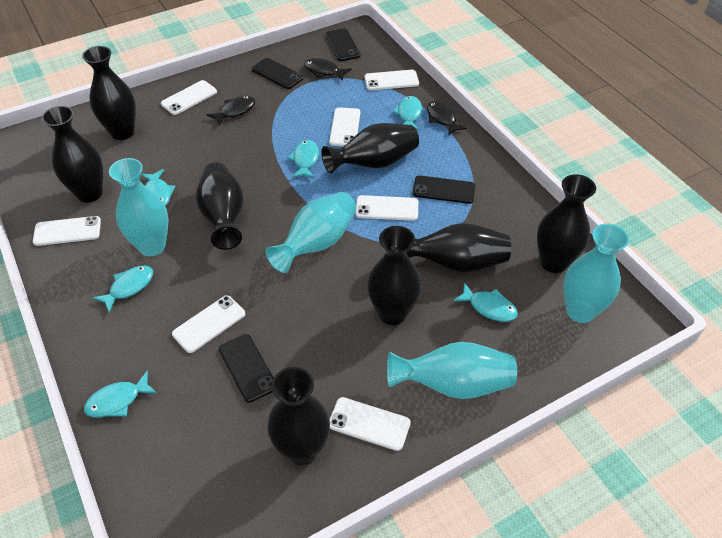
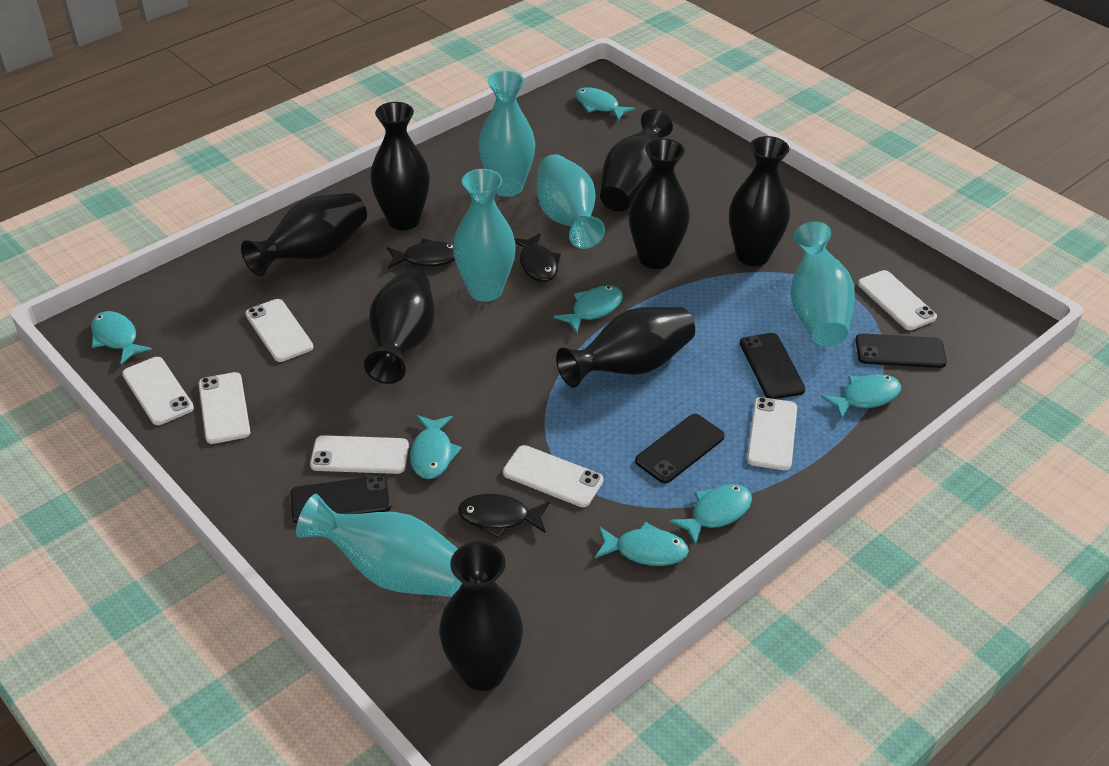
turquoise fish: [84,370,157,418] [93,266,153,313] [141,169,176,206] [287,140,319,178] [392,96,422,131] [453,282,518,322] = 6 -> [91,311,152,365] [410,415,462,479] [554,285,623,333] [575,87,636,121] [595,522,689,566] [669,484,752,546] [821,374,901,420] = 7
turquoise vase: [109,158,169,256] [265,192,356,273] [387,342,517,399] [563,223,629,323] = 4 -> [296,494,462,597] [453,169,516,302] [478,71,535,197] [537,154,605,249] [791,221,855,346] = 5

